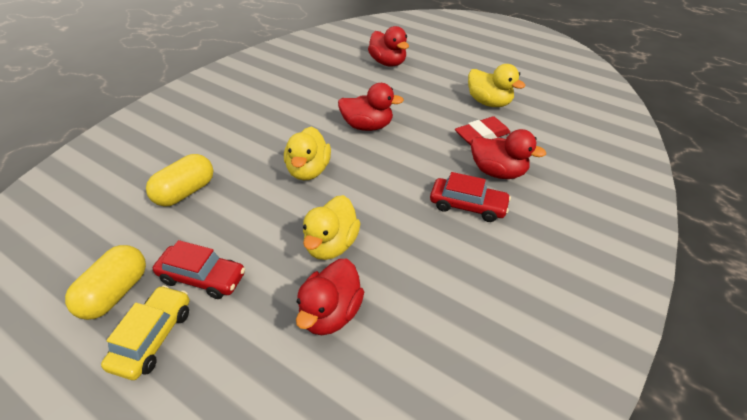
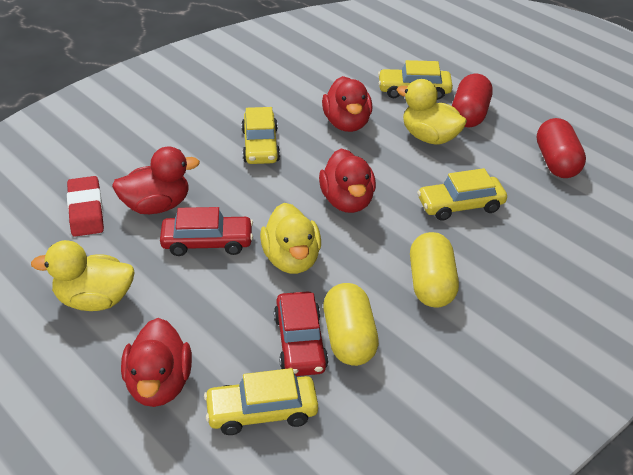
red capsule: none = 0 -> [452,73,493,128] [537,118,586,178] = 2
yellow car: [101,285,190,380] = 1 -> [204,368,318,435] [241,107,280,164] [378,60,453,100] [417,168,507,221] = 4

